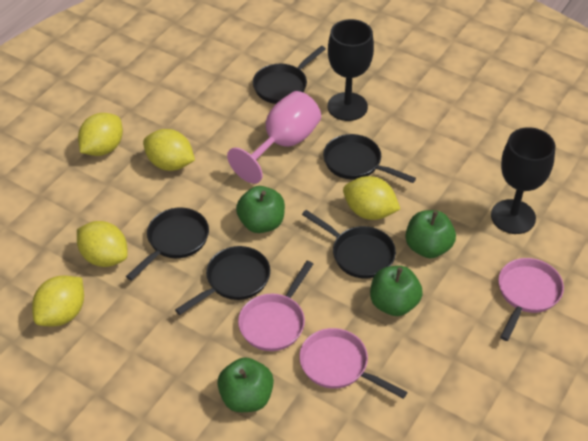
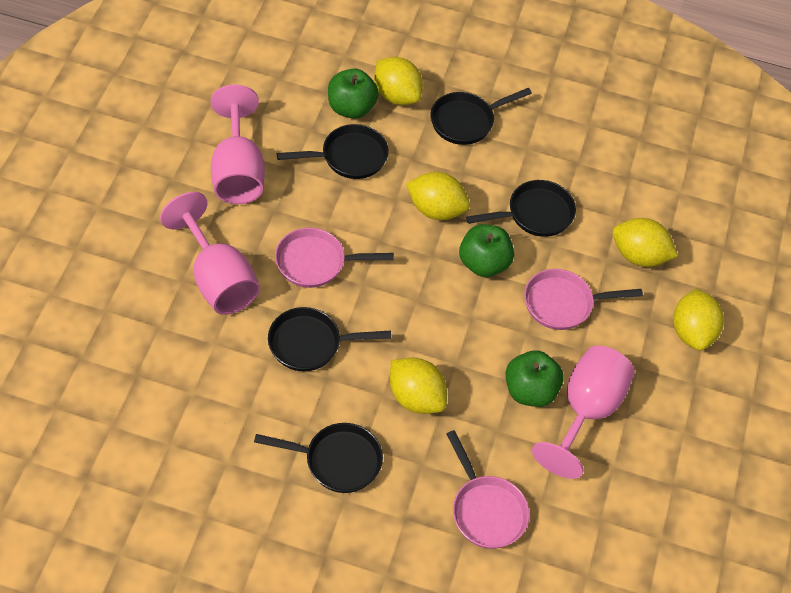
black goblet: [327,19,374,121] [491,127,555,234] = 2 -> none = 0
green apple: [217,357,274,412] [236,186,285,233] [370,266,423,316] [405,210,456,258] = 4 -> [328,68,379,119] [459,224,514,277] [505,351,564,407] = 3
pink goblet: [227,91,321,184] = 1 -> [160,192,260,315] [211,84,265,204] [532,346,634,479] = 3

